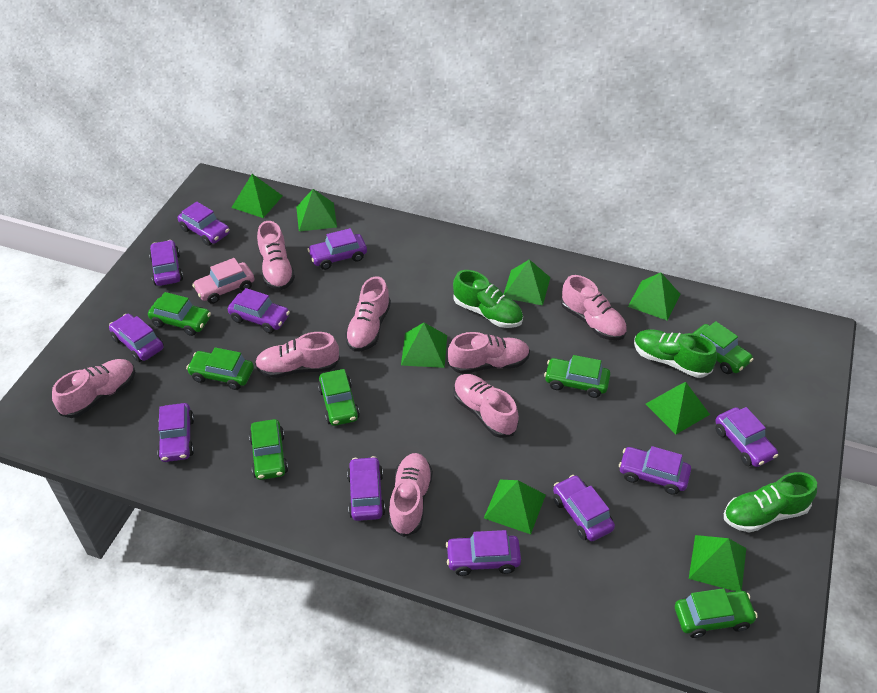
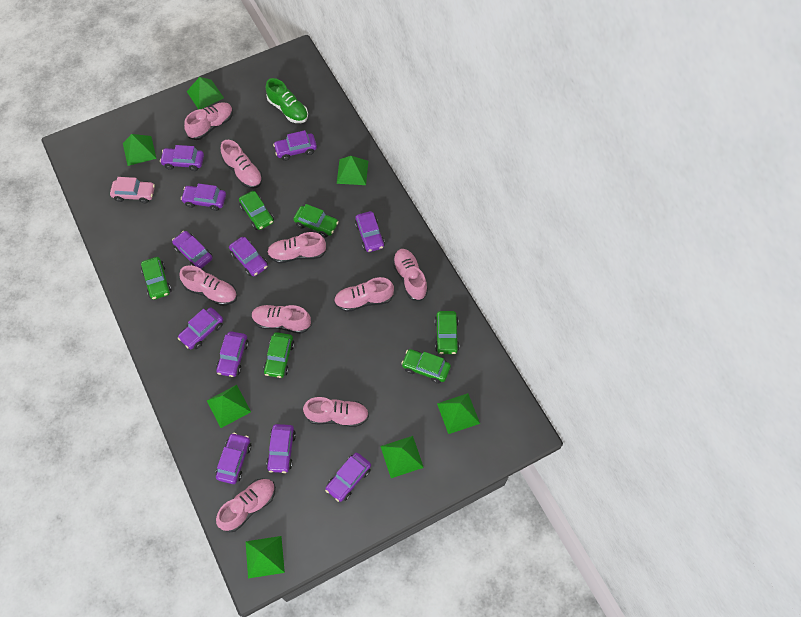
green car: [148,292,211,336] [186,347,254,390] [249,419,288,480] [318,369,360,426] [544,355,610,398] [675,588,758,638] [692,321,754,374] = 7 -> [141,257,171,300] [239,191,274,230] [263,332,295,378] [294,204,339,238] [401,349,451,384] [435,311,459,354] = 6
green pyramid: [231,174,282,218] [296,189,337,232] [401,323,447,368] [484,480,546,534] [504,259,551,306] [628,273,680,321] [646,382,710,434] [689,535,746,591] = 8 -> [123,134,157,166] [186,77,224,109] [207,385,251,428] [246,536,285,578] [337,156,368,185] [380,436,424,478] [437,393,480,434] = 7
green shoe: [453,270,523,328] [634,329,717,378] [724,472,817,533] = 3 -> [266,78,308,123] = 1
pink shoe: [52,359,135,418] [255,332,340,378] [257,221,295,291] [345,276,391,352] [389,453,433,537] [448,332,530,374] [453,374,519,438] [561,275,627,340] = 8 -> [179,265,237,306] [184,102,233,140] [216,479,276,532] [221,140,263,188] [251,305,311,334] [267,232,327,263] [303,397,369,427] [334,277,394,312] [392,249,428,301] = 9

